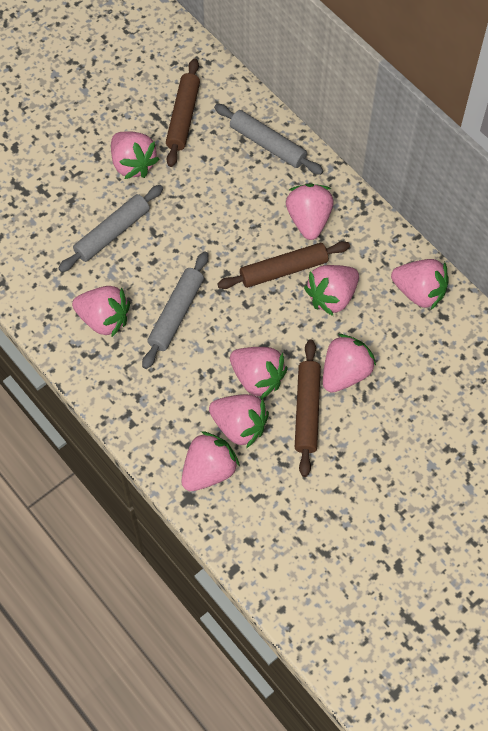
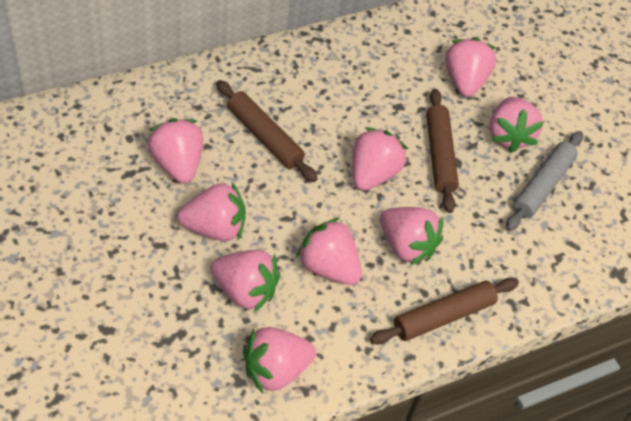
grey rolling pin: [58,185,163,272] [142,251,208,369] [214,104,323,175] = 3 -> [506,131,583,231] = 1

